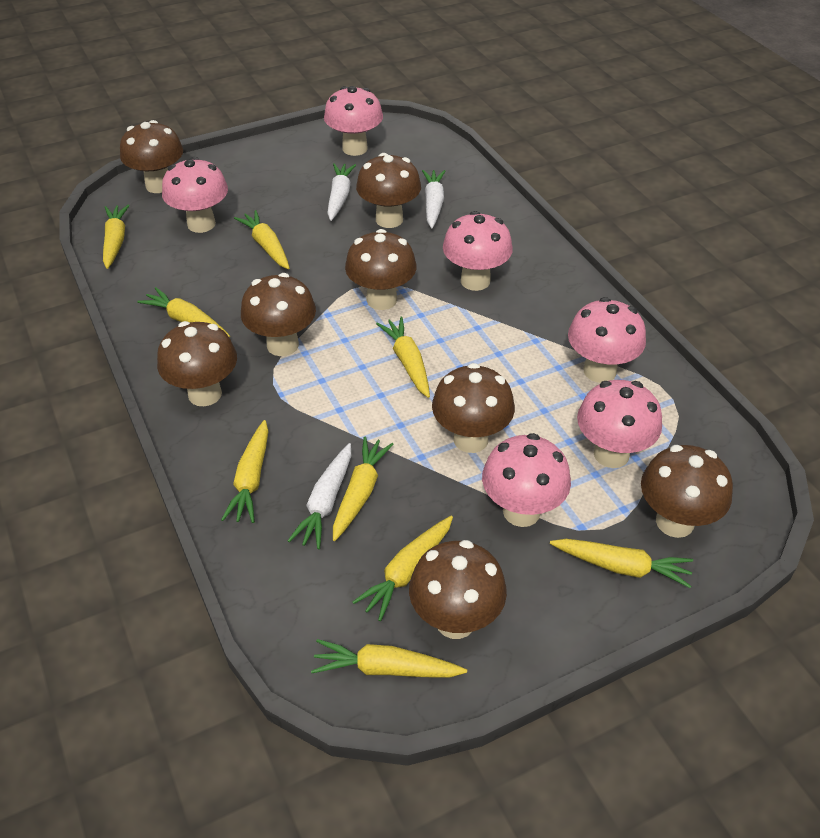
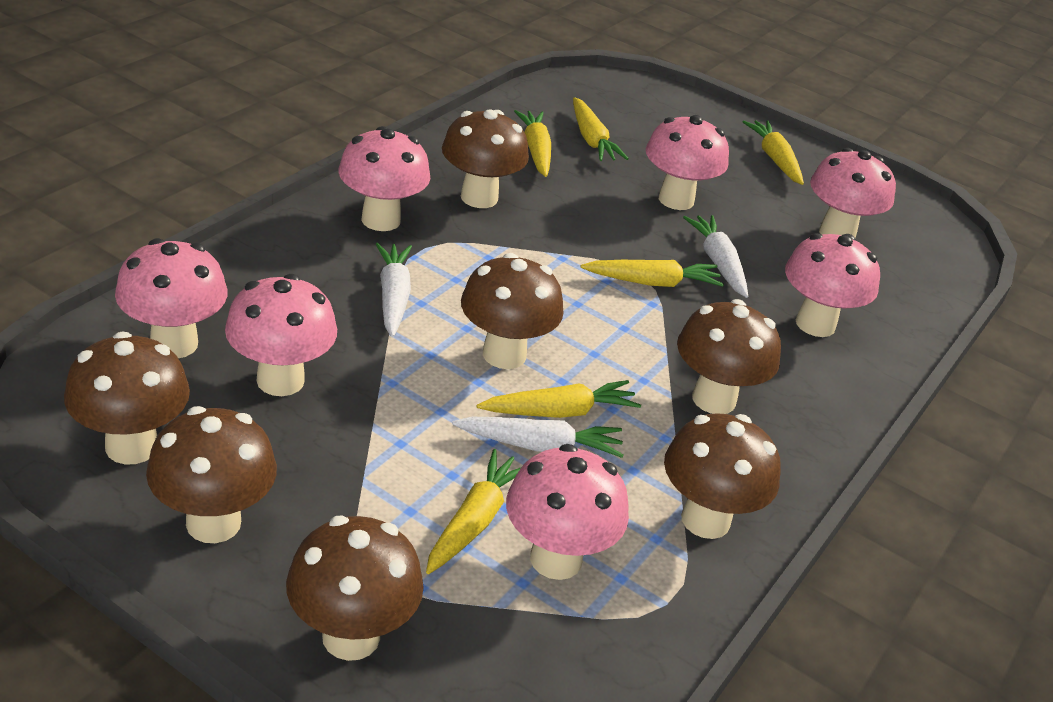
brown mushroom: [120,120,183,193] [157,321,237,406] [241,273,316,356] [345,229,416,310] [356,153,421,228] [409,540,507,639] [432,363,515,453] [641,445,733,538] = 8 -> [64,332,190,465] [146,406,277,543] [286,515,424,661] [442,109,529,208] [461,253,564,369] [664,413,781,539] [677,299,781,414] = 7
pink mushroom: [162,157,228,233] [324,86,383,156] [443,211,513,291] [482,433,571,527] [568,297,646,383] [577,380,662,468] = 6 -> [115,238,227,358] [225,274,337,396] [339,126,430,231] [506,444,629,580] [646,115,729,210] [785,233,880,337] [810,148,896,238] = 7
yellow carrot: [103,204,130,269] [137,287,230,338] [221,420,269,523] [234,210,290,269] [311,639,467,678] [333,436,394,541] [353,516,453,621] [376,317,430,398] [550,539,693,588] = 9 -> [426,449,521,574] [477,380,641,418] [514,110,551,177] [573,97,629,161] [580,260,724,287] [742,120,804,185] = 6

